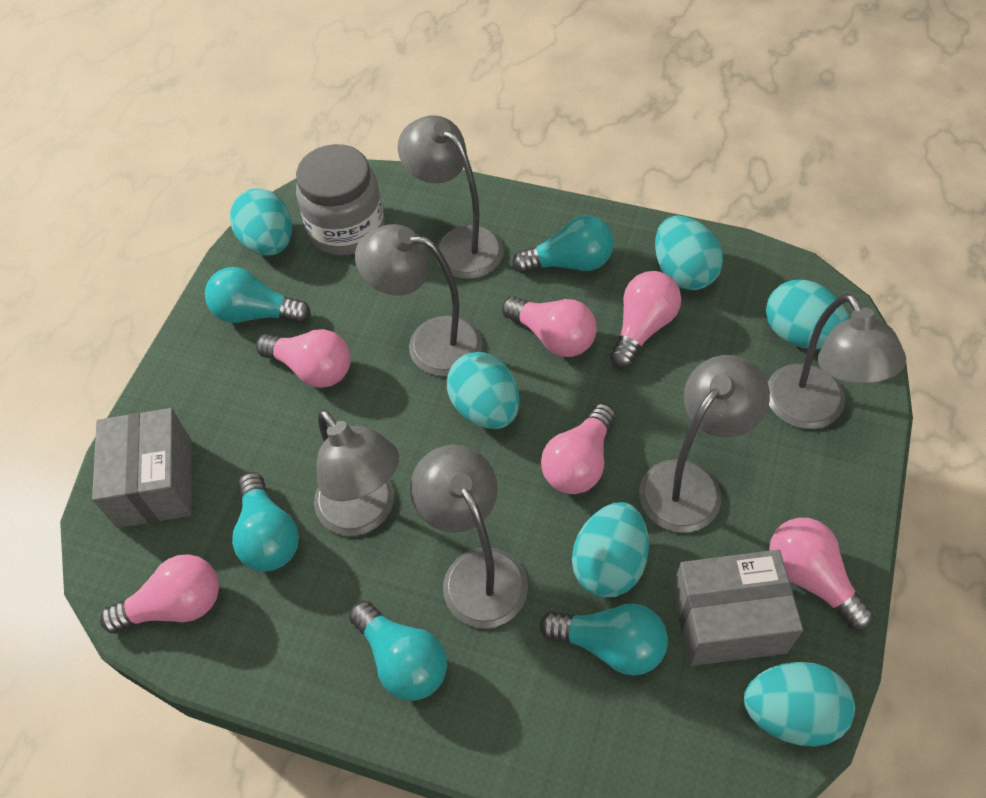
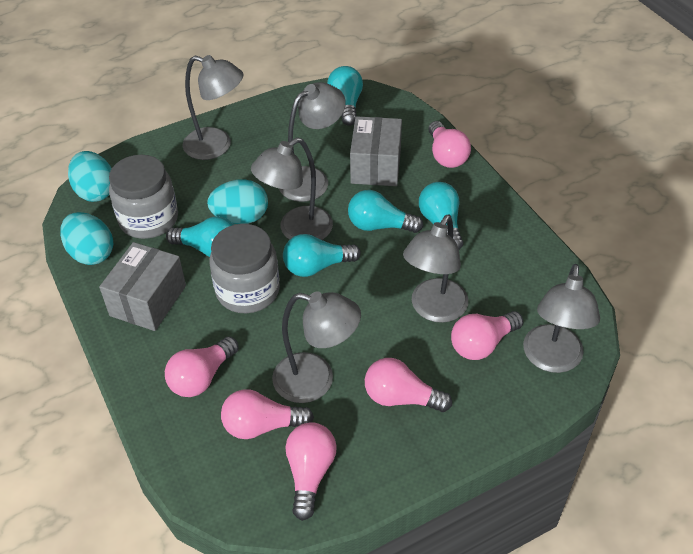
grey jar: [296,144,384,256] = 1 -> [109,155,178,239] [209,224,280,313] = 2
turquoise egg: [230,188,292,256] [447,352,519,429] [572,502,649,597] [655,216,723,290] [744,662,855,747] [766,280,849,349] = 6 -> [60,212,113,265] [68,151,112,202] [207,179,268,224] = 3

